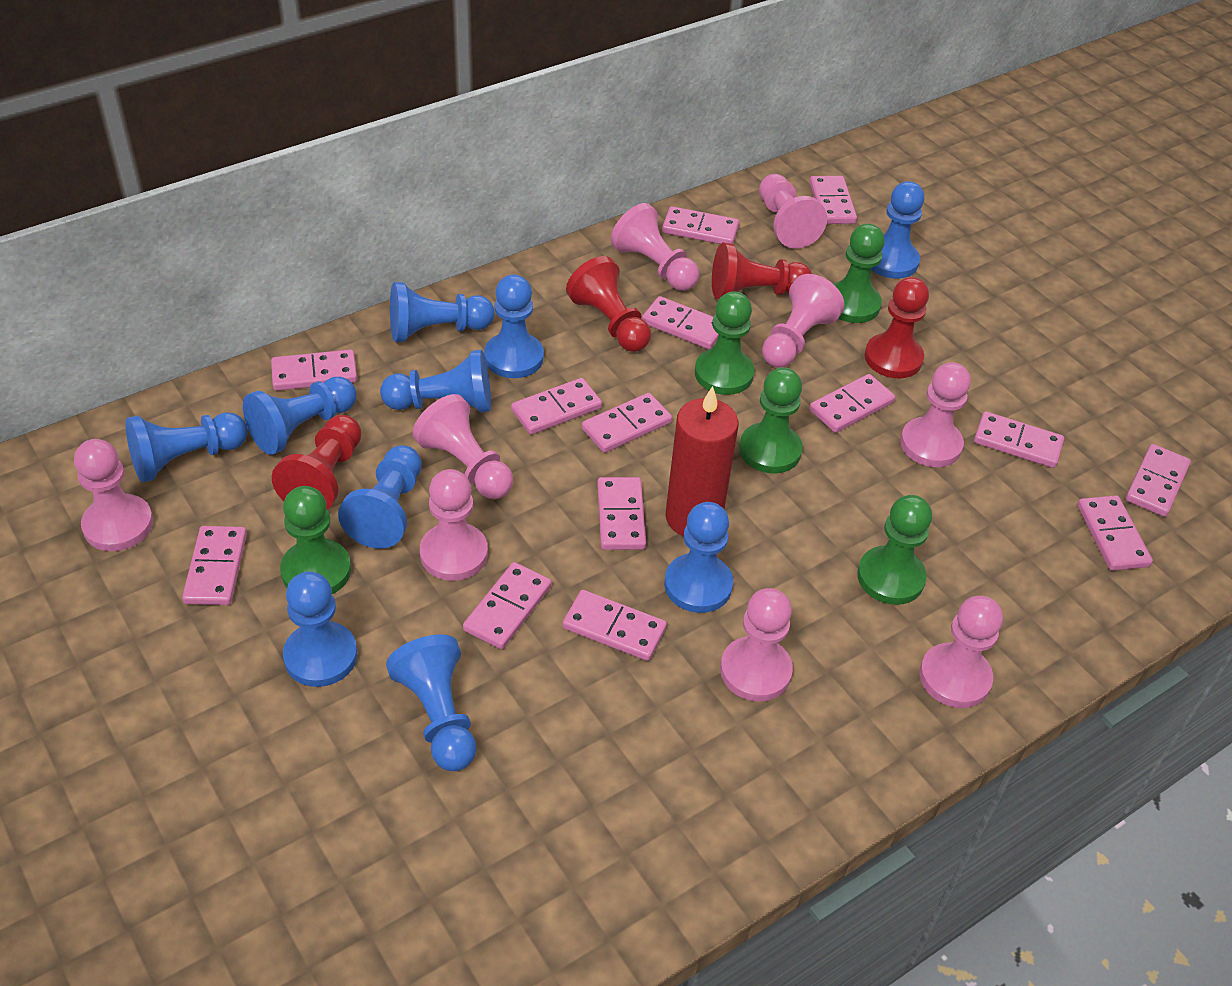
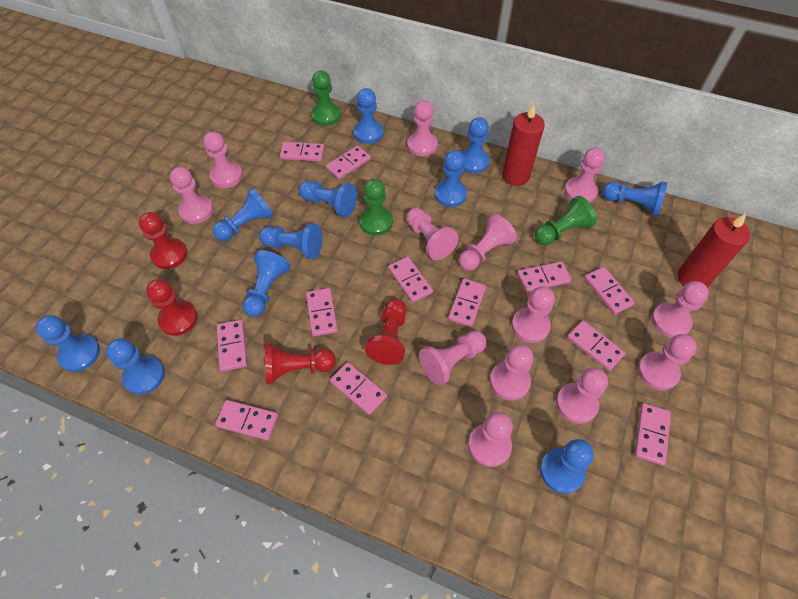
blue pawn: [125,412,248,482] [243,377,357,455] [283,572,357,687] [338,445,421,549] [380,350,491,413] [386,634,476,771] [390,282,495,342] [484,275,544,378] [664,502,733,613] [871,181,924,279] = 10 -> [36,315,100,372] [106,338,165,395] [213,188,274,241] [242,250,290,317] [259,223,322,259] [299,181,357,218] [353,88,383,144] [434,150,467,207] [461,117,490,173] [540,439,594,494] [602,181,667,216] = 11
green pawn: [280,486,351,594] [695,291,754,395] [739,367,803,473] [834,224,885,323] [857,495,932,605] = 5 -> [311,71,341,126] [359,179,393,236] [534,196,597,245] = 3
pink domino: [182,526,247,605] [271,349,357,391] [463,562,551,649] [511,378,602,435] [562,590,667,661] [582,393,672,453] [597,477,646,550] [642,296,719,349] [662,206,739,244] [809,374,895,433] [810,176,857,224] [974,411,1064,468] [1077,495,1153,571] [1125,444,1191,517] = 14 -> [215,400,278,440] [217,320,247,372] [280,142,324,161] [306,288,338,337] [326,146,371,179] [330,362,387,415] [388,256,433,303] [448,278,486,327] [517,261,571,292] [567,320,625,371] [584,267,635,314] [635,403,671,465] = 12
pink pawn: [74,439,153,551] [412,394,513,499] [420,469,488,581] [611,203,699,291] [720,588,793,702] [759,174,827,249] [762,274,845,368] [900,362,971,467] [919,596,1003,708] = 9 -> [170,167,213,224] [204,132,243,188] [406,208,459,260] [407,100,438,156] [419,331,487,386] [459,214,517,271] [468,412,513,467] [490,344,534,401] [512,286,555,343] [556,368,608,424] [564,147,605,203] [638,334,697,390] [652,281,709,338] = 13
red candle: [665,386,739,536] = 1 -> [502,104,545,186] [678,213,750,288] = 2

